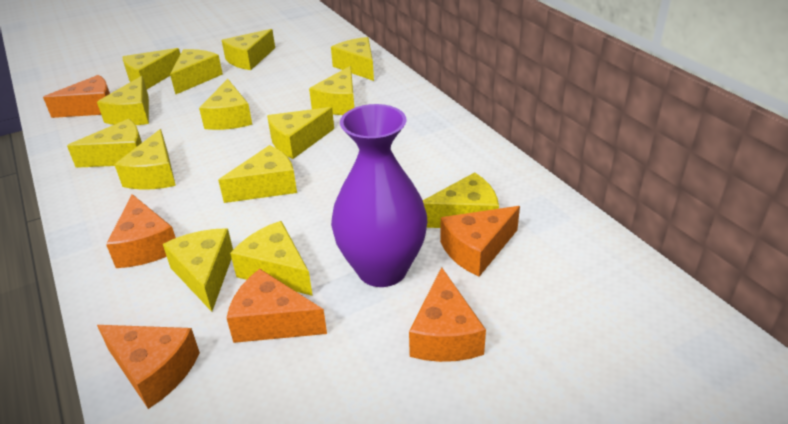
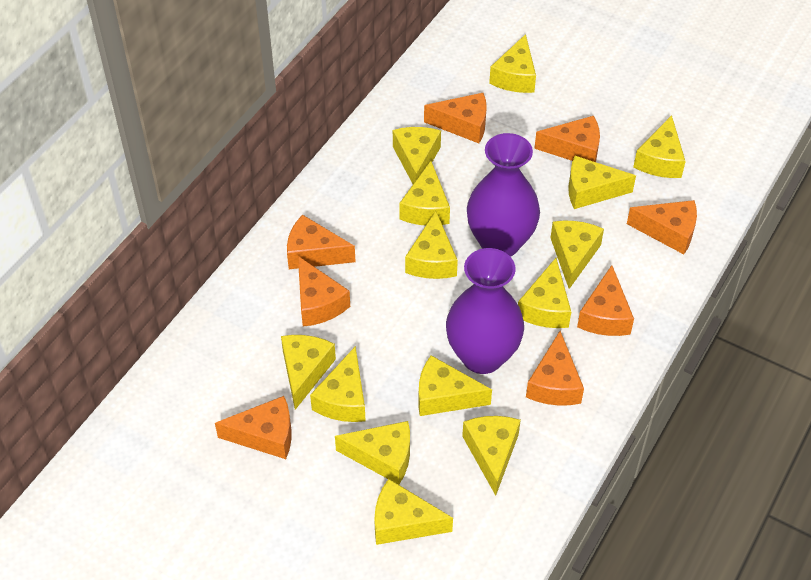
orange cheese: [43,75,110,118] [97,325,200,409] [106,194,176,268] [227,269,327,343] [409,267,486,362] [440,206,520,277] = 6 -> [215,396,291,459] [287,215,356,269] [298,256,350,327] [424,93,487,143] [526,331,584,406] [534,116,600,162] [577,265,634,336] [627,200,697,254] = 8
purple vase: [331,104,427,287] = 1 -> [446,248,524,374] [467,133,540,257] = 2

